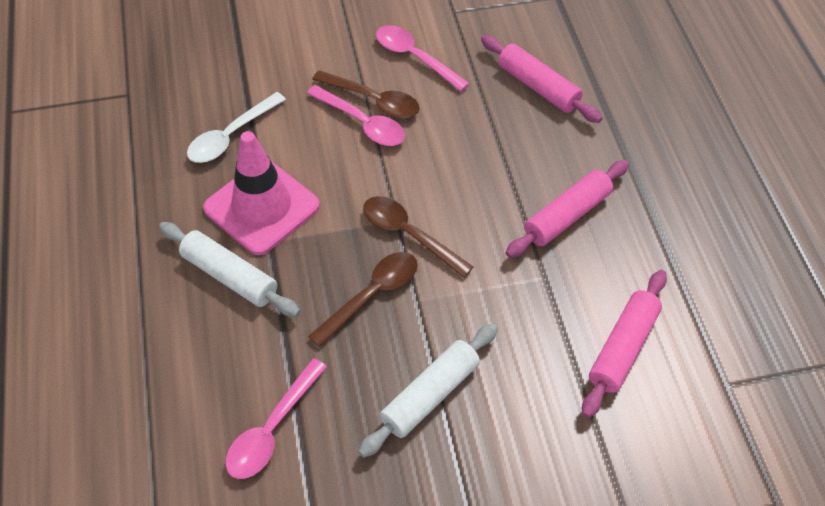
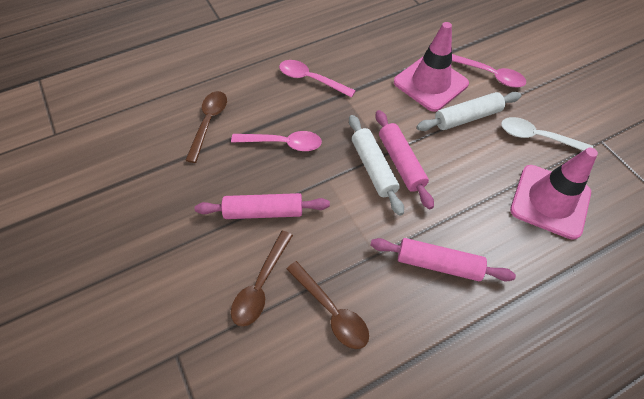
pink traffic cone: [203,131,320,255] = 1 -> [394,22,469,112] [510,148,598,240] = 2

